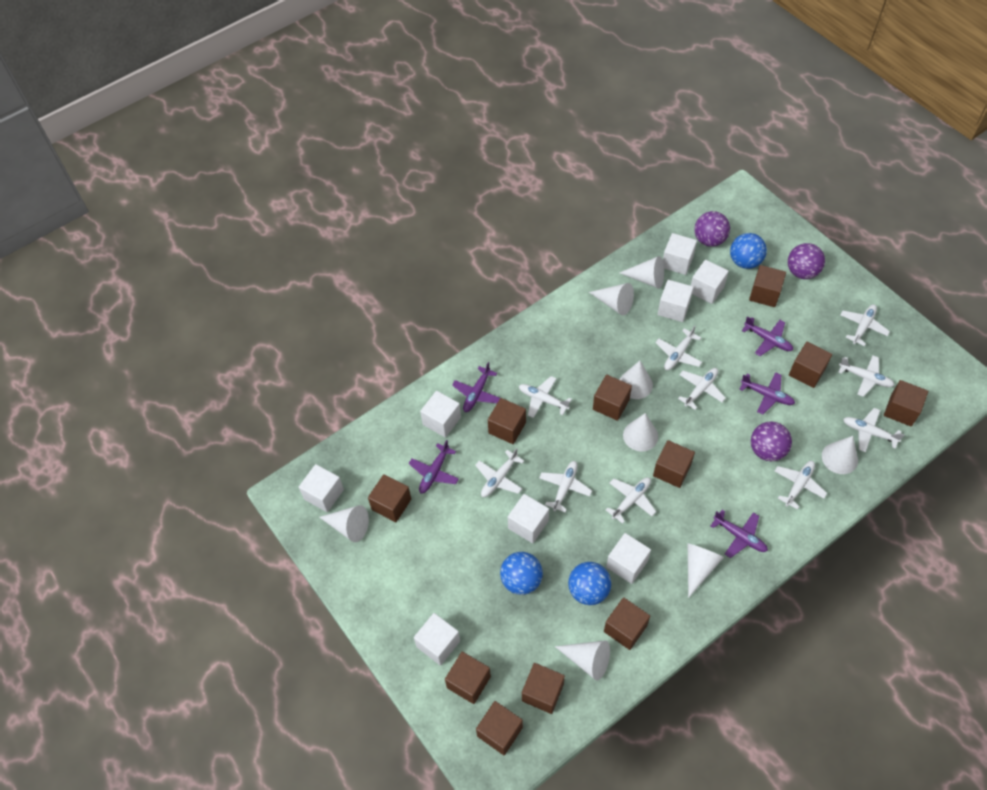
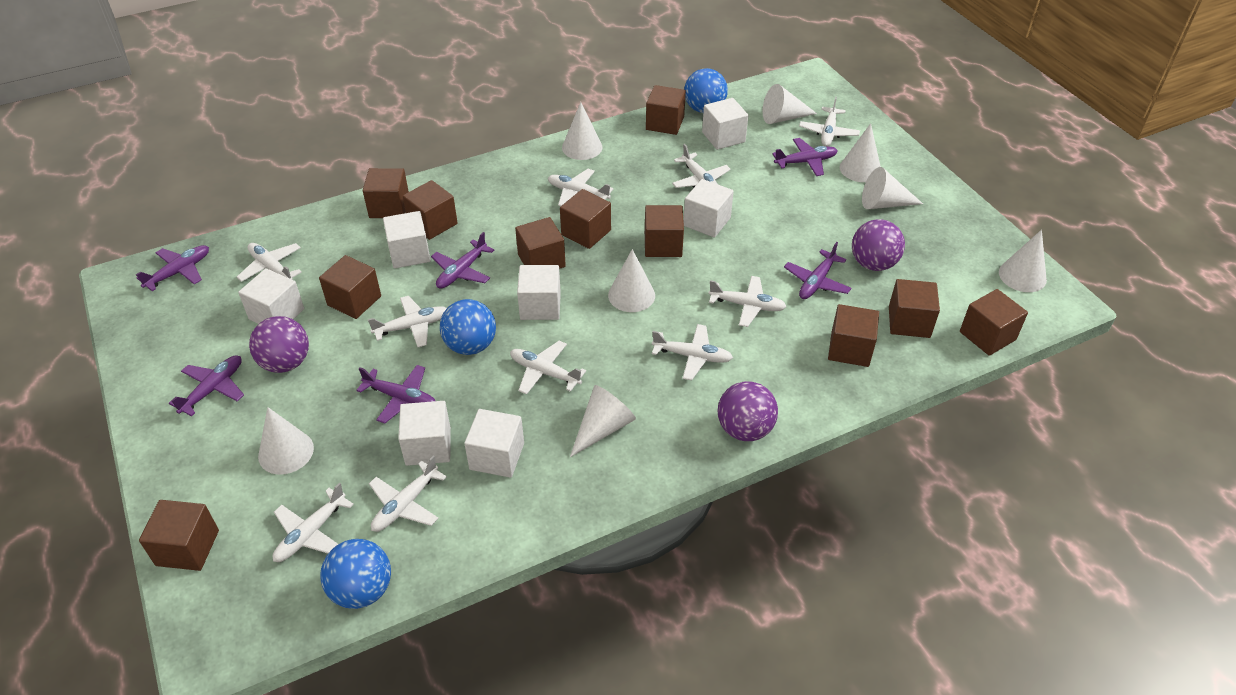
purple plane: [409,440,459,494] [452,362,500,412] [711,510,768,558] [739,372,795,414] [742,316,793,356] = 5 -> [136,245,209,291] [169,355,244,416] [356,365,435,424] [431,232,494,289] [772,138,838,176] [784,242,852,299] = 6
white cube: [299,464,344,512] [414,613,460,666] [420,391,461,438] [508,494,549,543] [606,533,651,584] [658,280,694,322] [663,233,697,275] [691,260,729,304] = 8 -> [238,268,304,324] [383,211,431,268] [398,401,451,466] [464,409,524,478] [517,265,561,320] [684,179,734,238] [702,98,748,150] = 7

